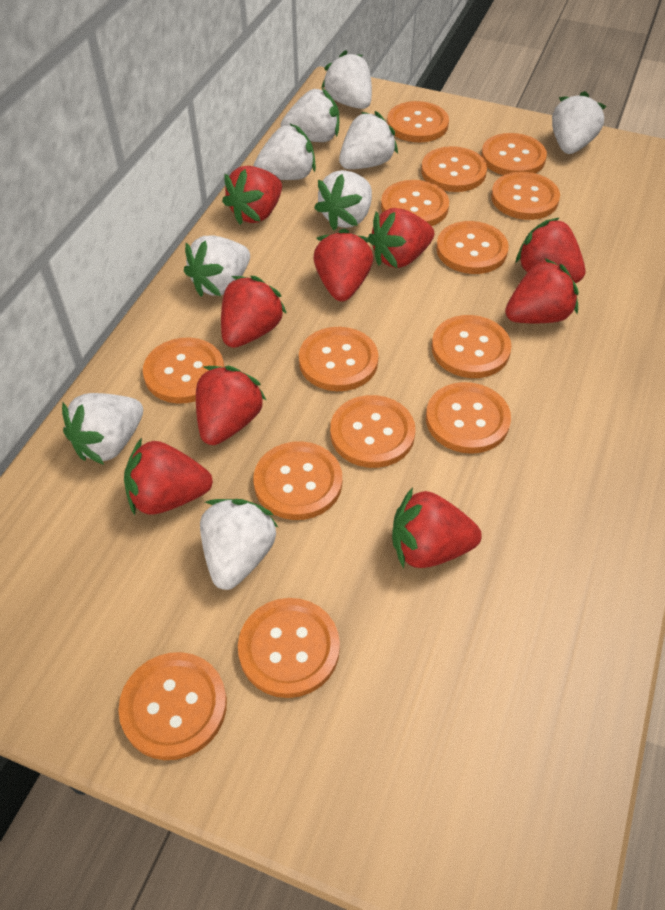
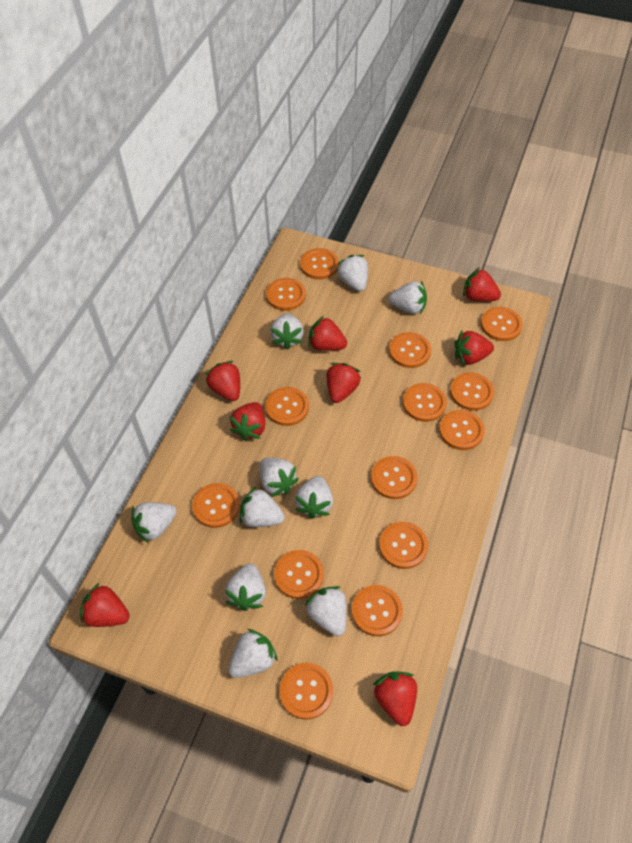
red strawberry: [124,438,213,515] [196,366,267,445] [221,276,287,348] [222,166,282,225] [314,229,373,302] [368,208,434,268] [392,487,482,568] [505,258,579,323] [515,217,586,283] = 9 -> [80,583,130,627] [205,361,240,401] [230,402,265,441] [308,316,347,351] [326,363,361,403] [373,671,417,726] [454,331,494,365] [463,267,501,302] = 8
white strawberry: [62,393,143,465] [184,236,250,297] [200,499,278,590] [253,124,316,180] [281,88,339,142] [314,170,372,230] [321,50,372,109] [339,111,398,169] [552,91,606,154] = 9 -> [131,502,177,543] [225,563,266,611] [228,629,278,678] [240,487,285,527] [260,458,299,497] [270,313,304,350] [295,476,333,519] [305,586,347,636] [336,255,368,291] [389,281,427,314] = 10

